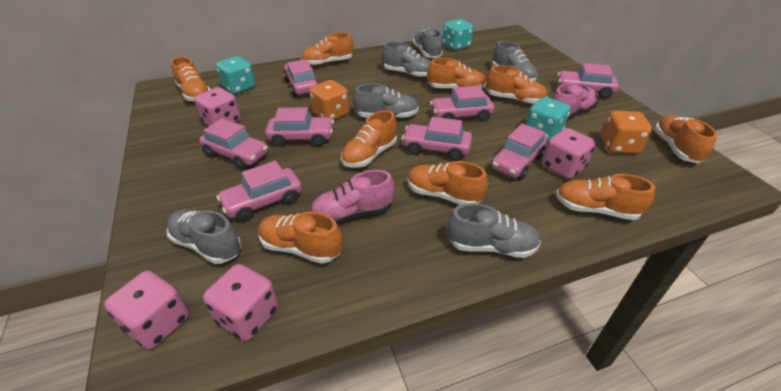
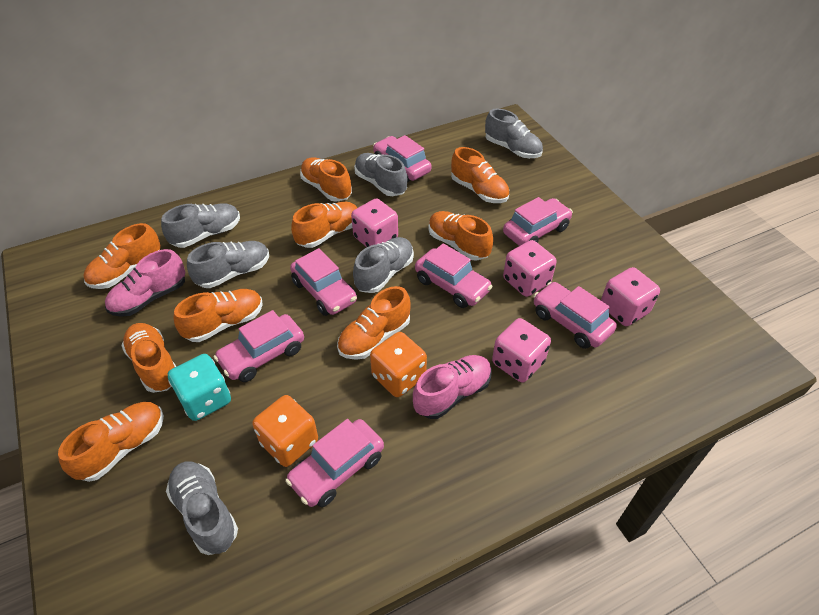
pink car: [199,118,268,170] [217,161,302,222] [265,107,334,147] [283,59,319,97] [401,117,472,161] [430,86,495,122] [490,124,547,180] [557,63,619,98] = 8 -> [214,310,304,382] [285,419,384,507] [290,248,357,316] [373,135,431,182] [415,243,493,308] [503,197,573,246] [534,282,617,349] = 7
turquoise dice: [216,56,256,94] [442,19,474,51] [526,97,571,142] = 3 -> [168,354,231,421] = 1

